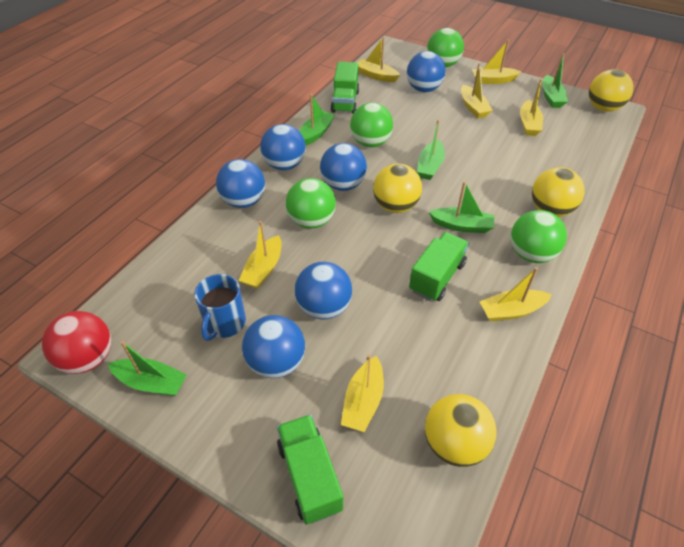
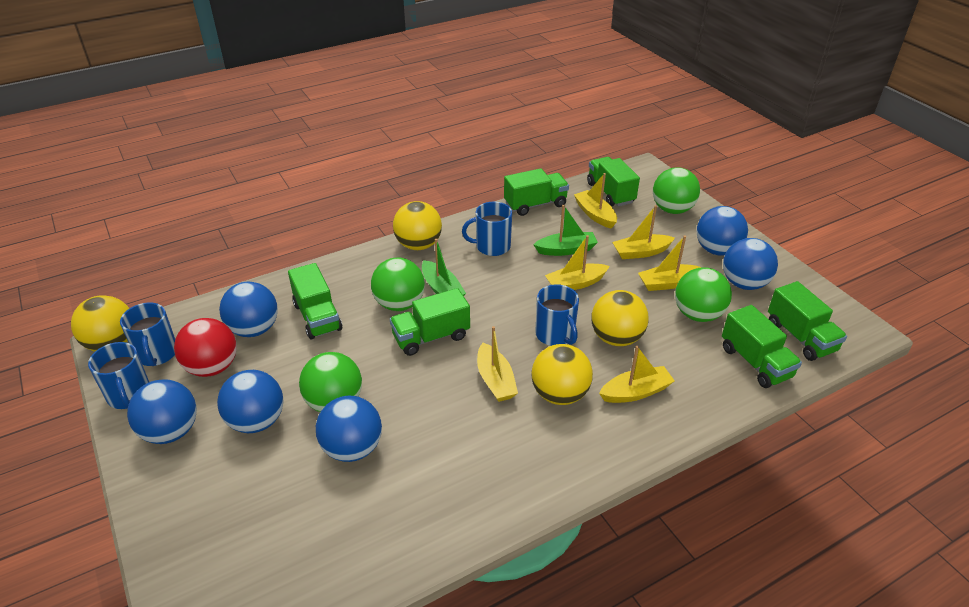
blue mug: [194,274,246,341] = 1 -> [88,342,149,409] [120,302,175,366] [462,202,512,256] [535,284,579,346] = 4
green boat: [108,341,187,396] [300,94,335,145] [417,120,445,180] [429,181,495,233] [543,53,568,108] = 5 -> [422,238,466,296] [533,205,598,256] = 2
green truck: [277,414,343,525] [331,62,359,114] [409,232,469,301] = 3 -> [288,263,342,339] [390,288,470,356] [504,168,569,216] [587,157,640,206] [722,305,802,388] [768,281,847,361] = 6
yellow boat: [239,221,282,289] [341,354,384,432] [357,37,400,82] [461,63,493,118] [472,40,521,84] [480,267,552,322] [520,79,543,136] = 7 -> [477,326,518,402] [545,235,610,290] [574,173,617,229] [599,346,675,403] [612,205,675,259] [638,235,701,291] = 6

